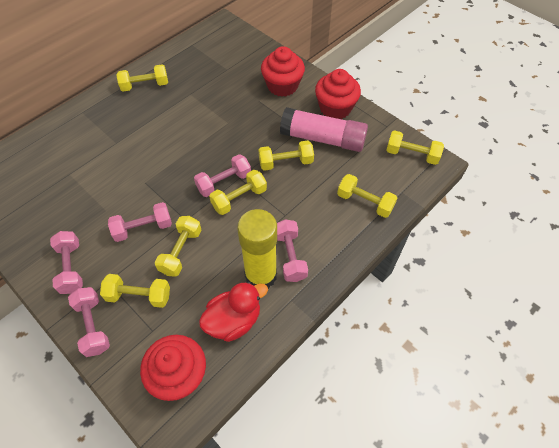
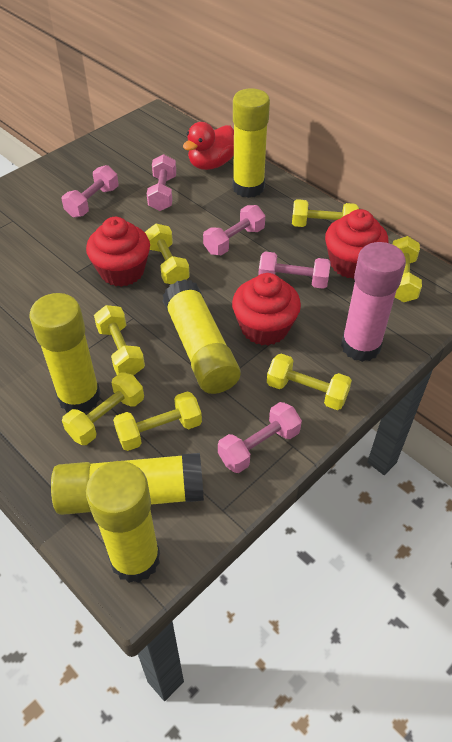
yellow glue stick: [237,209,277,289] = 1 -> [29,293,101,413] [51,453,204,515] [86,461,160,583] [163,279,240,394] [233,88,270,198] = 5

